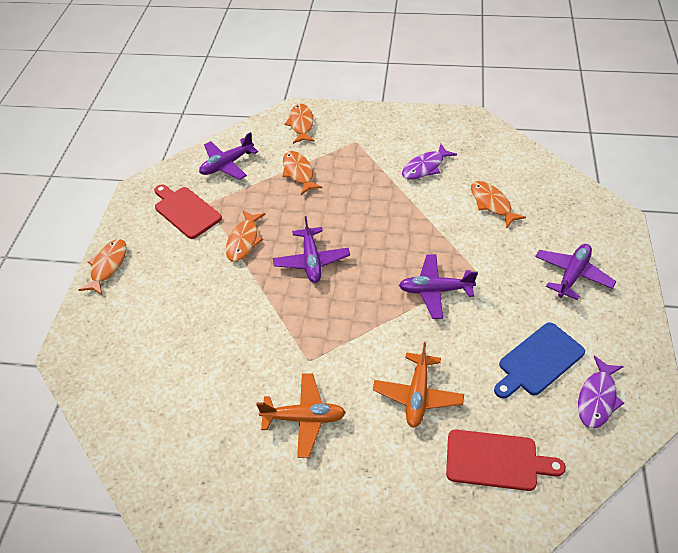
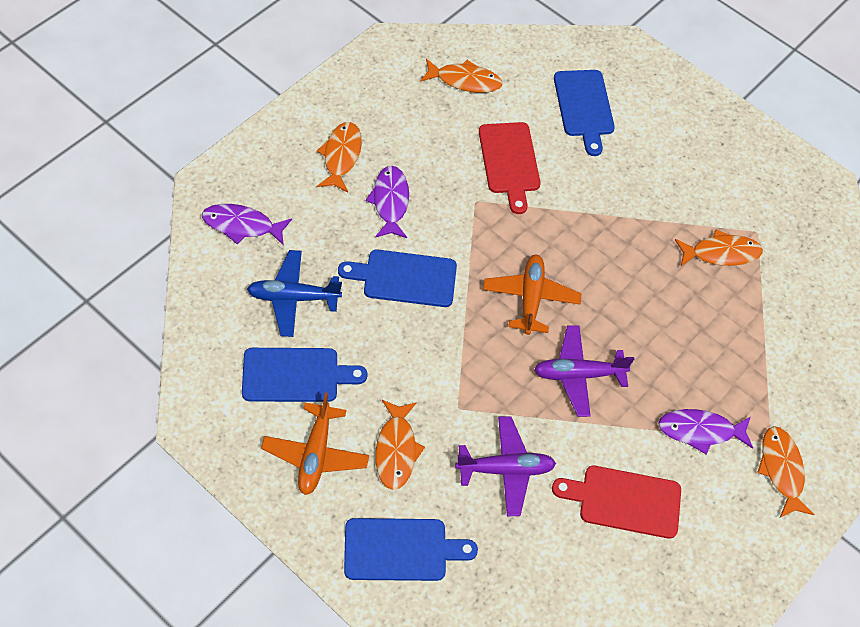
blue cutting board: [494,322,585,399] = 1 -> [242,348,367,402] [338,250,457,307] [344,518,478,581] [554,70,615,156] = 4
blue plane: none = 0 -> [247,250,342,337] = 1
purple fish: [402,144,457,180] [578,356,624,429] = 2 -> [202,204,292,246] [366,166,409,238] [658,409,753,454] = 3
purple plane: [199,132,258,180] [273,216,350,283] [399,254,478,319] [535,244,616,300] = 4 -> [455,416,556,516] [534,325,634,417] = 2

